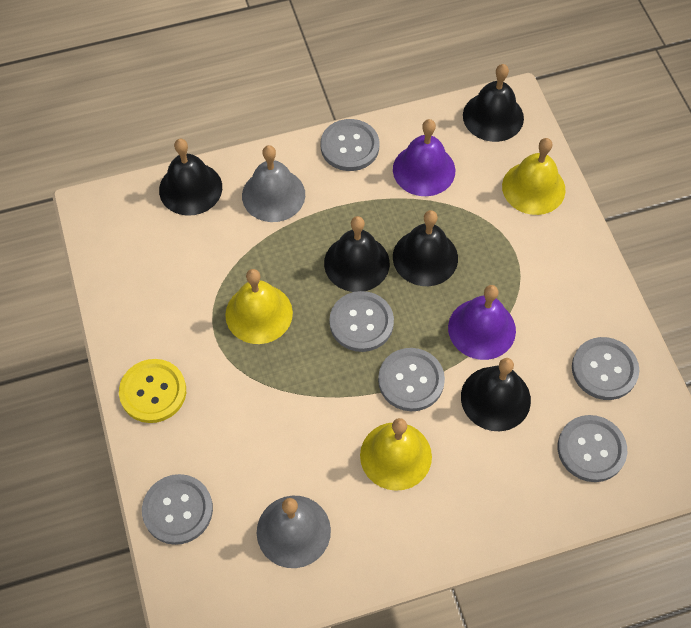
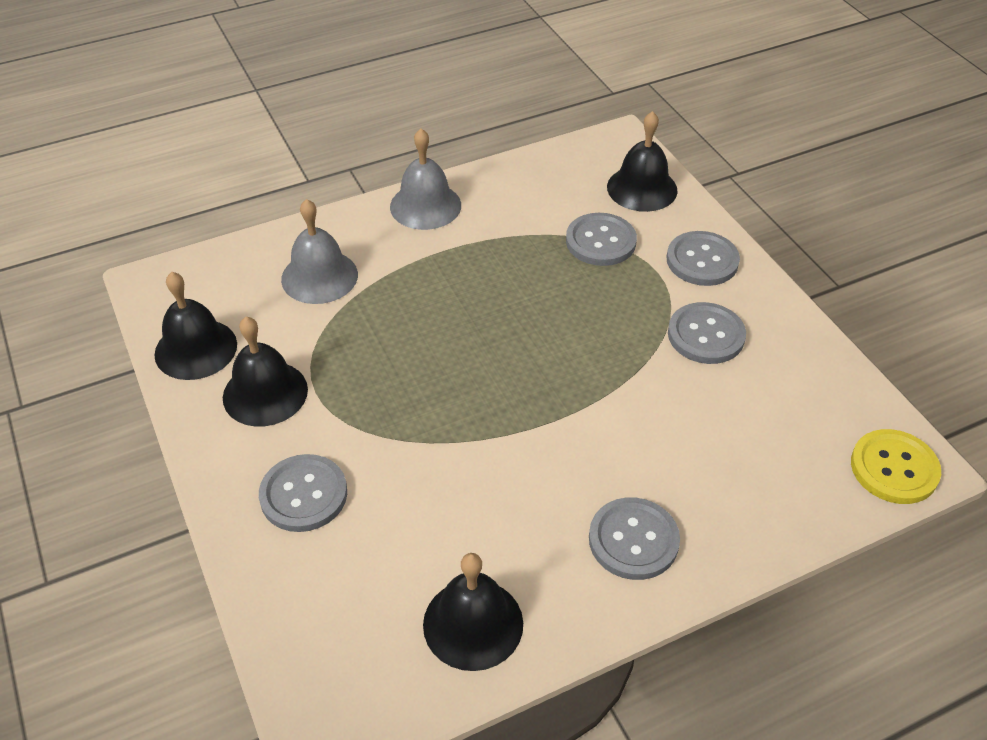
black bell: [159,139,222,216] [324,216,390,292] [393,210,458,286] [461,358,531,431] [463,64,524,142] = 5 -> [154,272,237,380] [223,317,308,427] [423,553,523,671] [607,111,678,212] = 4
grey button: [142,474,213,545] [321,119,379,171] [329,291,394,352] [378,348,445,411] [558,415,627,482] [572,337,639,400] = 6 -> [259,454,347,532] [566,213,637,266] [589,497,680,580] [667,231,740,286] [668,302,746,364] = 5
purple bell: [393,119,455,196] [448,285,516,360] = 2 -> none = 0
yellow bell: [225,269,293,344] [360,418,432,491] [502,138,566,215] = 3 -> none = 0

